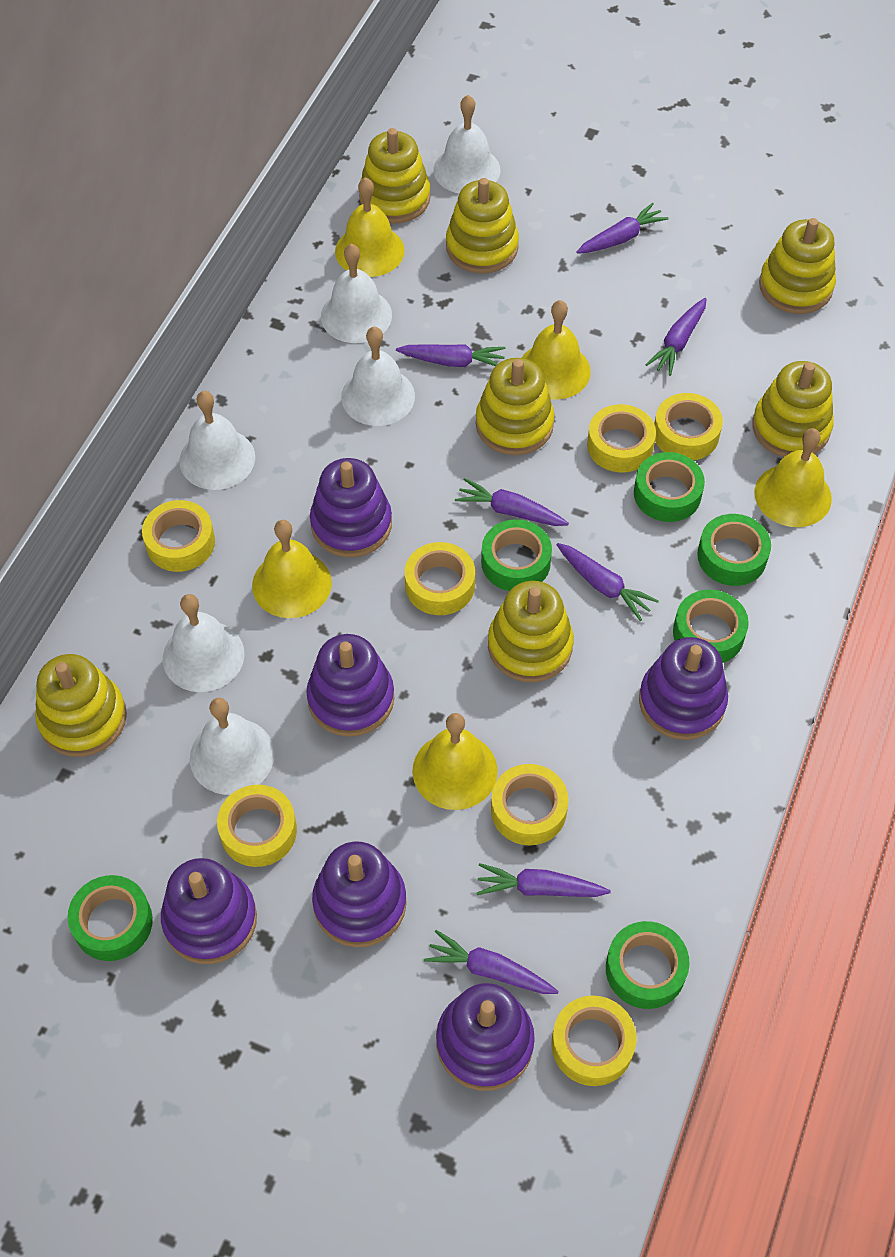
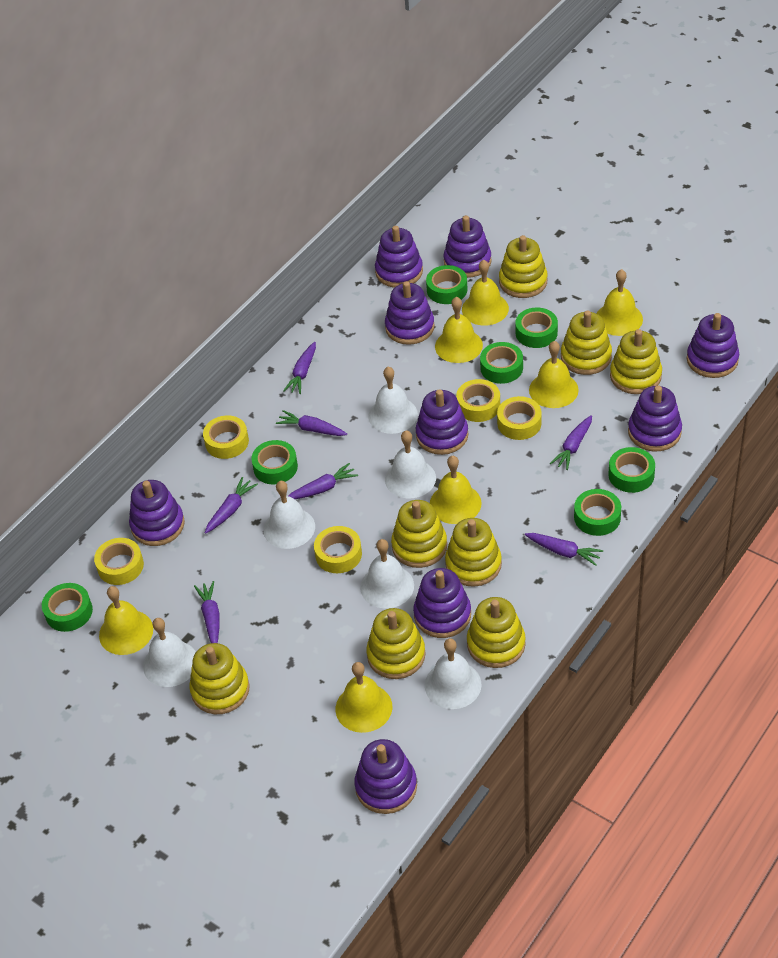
green tape: [68,875,153,961] [481,519,552,591] [606,921,690,1009] [634,452,705,522] [673,590,749,663] [697,514,771,586] = 6 -> [42,583,93,632] [251,440,298,484] [426,265,467,304] [480,342,523,384] [515,307,558,348] [574,489,621,536] [609,447,655,493] = 7
purple stacking toy: [161,858,257,964] [306,634,394,737] [310,458,392,557] [312,842,407,948] [436,983,535,1091] [639,637,728,740] = 6 -> [129,480,185,546] [354,739,417,814] [375,226,423,288] [385,281,435,345] [413,568,471,638] [416,389,468,455] [444,216,492,278] [628,386,682,452] [687,313,739,378] = 9
yellow bell: [252,520,332,618] [335,177,405,277] [412,713,498,810] [522,300,591,400] [754,428,832,527] = 5 -> [99,586,153,655] [336,662,392,733] [430,456,482,524] [435,297,483,363] [462,260,509,326] [529,341,579,408] [596,269,643,336] = 7
yellow stacking toy: [35,654,127,757] [359,128,431,223] [446,178,519,273] [476,358,555,455] [488,581,574,682] [752,361,834,457] [759,218,836,314] = 7 -> [189,643,250,714] [366,608,425,679] [391,500,447,568] [445,518,502,587] [467,597,526,668] [499,235,547,298] [561,310,612,375] [610,329,662,394] = 8
yellow tape: [142,500,215,572] [217,785,297,867] [405,542,475,615] [491,764,569,846] [551,996,636,1086] [587,404,656,473] [654,393,723,460] = 7 -> [94,538,144,585] [203,415,249,459] [314,526,362,573] [456,379,500,422] [497,396,542,440] = 5

